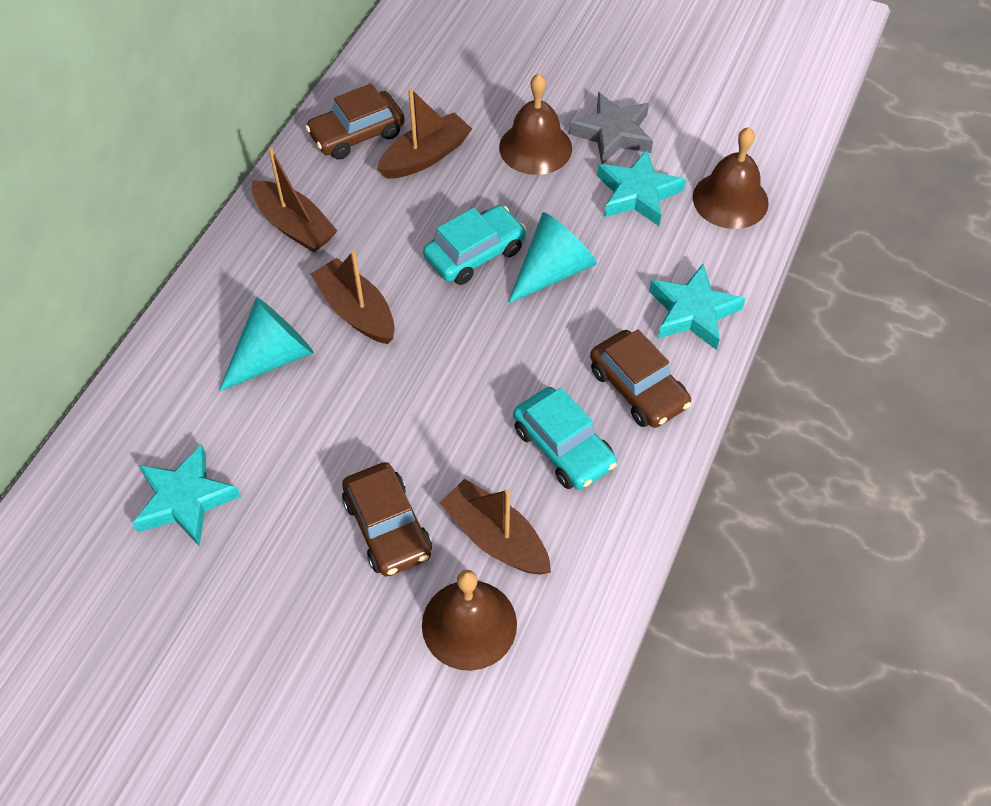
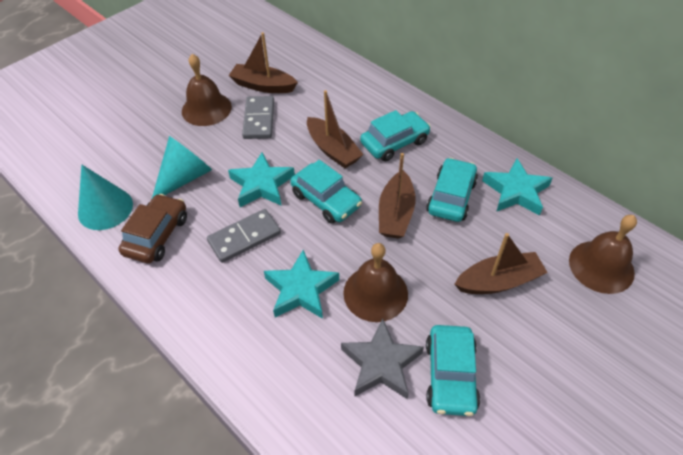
brown car: [305,83,405,160] [342,462,432,577] [590,329,691,428] = 3 -> [118,194,187,263] = 1
grey domino: none = 0 -> [207,209,281,263] [242,96,274,139] = 2
turquoise car: [423,205,526,285] [513,387,617,490] = 2 -> [290,160,362,224] [360,110,431,161] [426,158,478,222] [426,325,480,416] = 4

